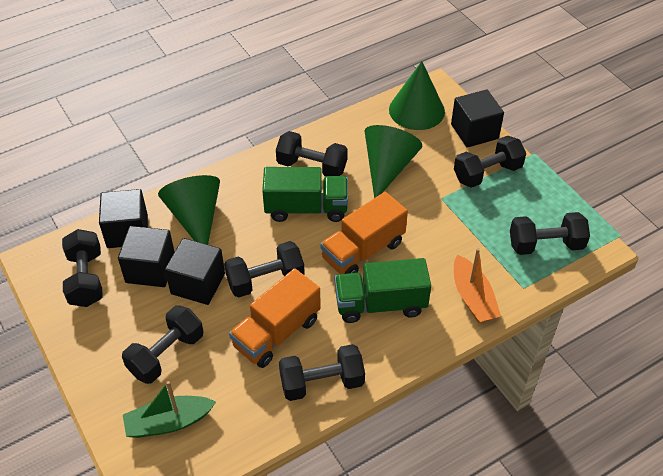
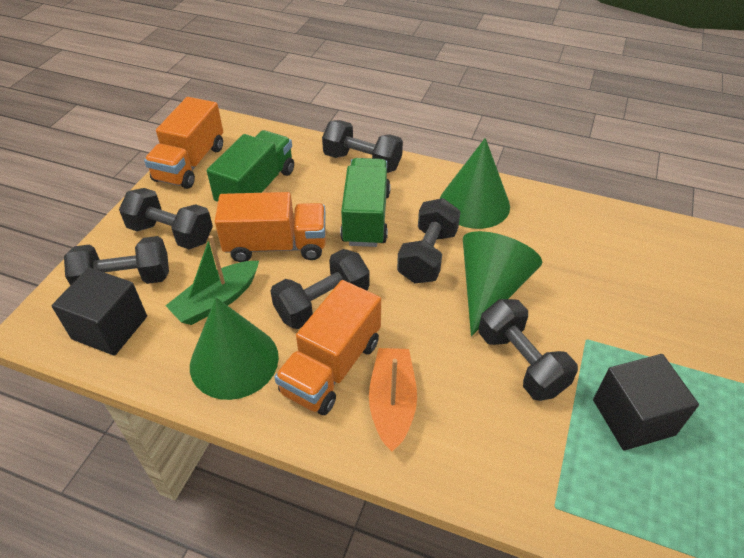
black cube: [99,189,148,248] [118,226,175,287] [165,238,225,305] [451,89,504,148] = 4 -> [52,267,147,356] [593,354,699,450] = 2
black dumbbell: [62,229,103,307] [122,305,203,384] [224,241,305,298] [276,131,348,177] [279,344,365,401] [454,136,526,188] [510,212,590,255] = 7 -> [64,236,169,285] [119,188,213,249] [270,249,370,329] [322,120,403,173] [397,198,461,283] [479,299,578,401] = 6
orange truck: [229,268,321,368] [320,192,408,274] = 2 -> [144,97,223,189] [215,192,326,262] [274,280,381,415] = 3

